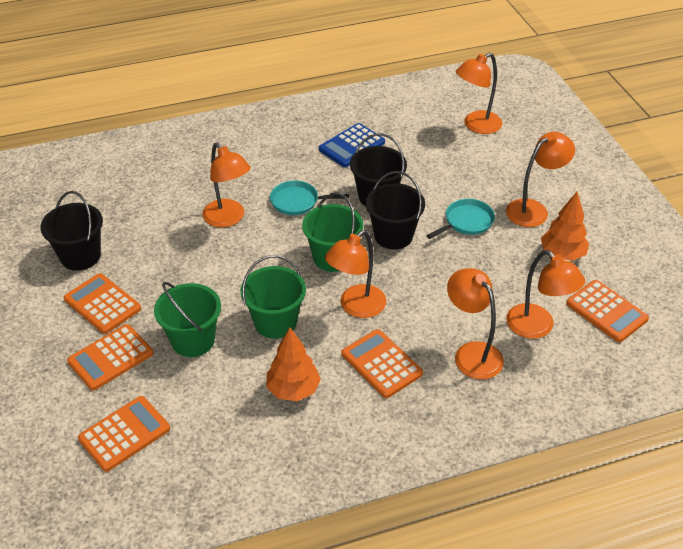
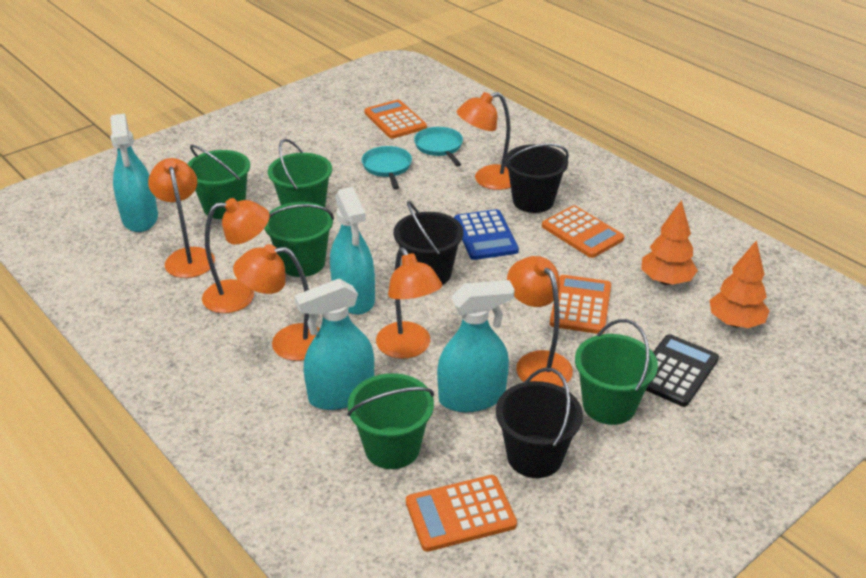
black calculator: none = 0 -> [646,334,719,407] = 1
green bucket: [154,282,221,357] [240,255,306,339] [302,192,363,272] = 3 -> [188,145,250,219] [264,202,334,277] [268,139,332,207] [347,373,434,469] [575,319,658,425] = 5
orange calculator: [64,273,141,334] [67,324,153,390] [78,396,170,472] [341,329,423,398] [566,280,649,342] = 5 -> [364,100,427,139] [406,475,517,552] [542,206,624,258] [550,275,611,334] = 4
turquoise spray bottle: none = 0 -> [110,113,158,232] [294,279,374,410] [330,187,375,315] [437,280,515,412] = 4

